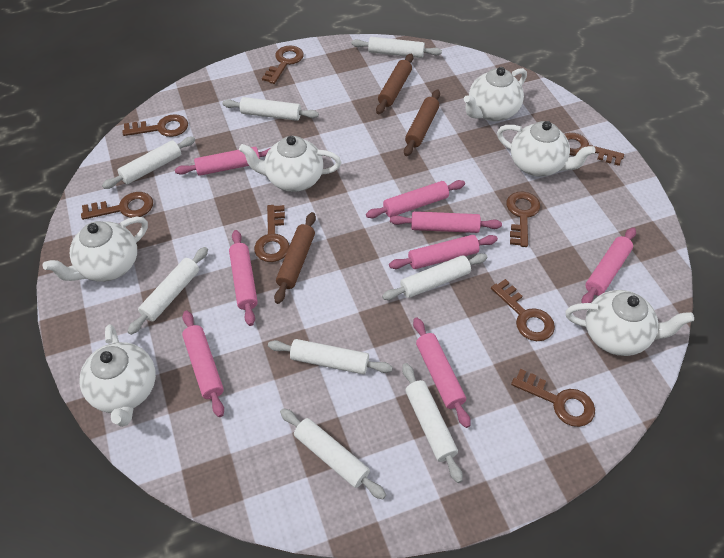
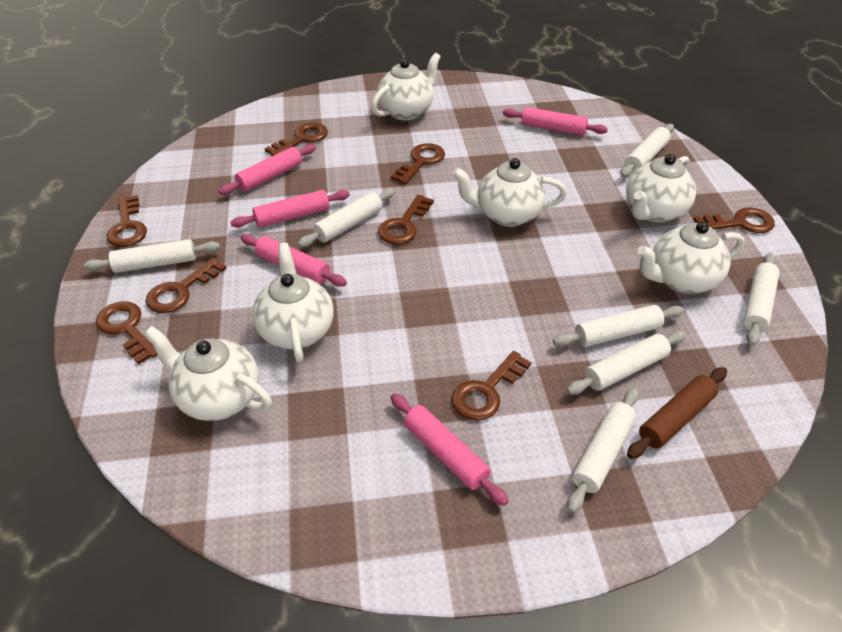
brown rolling pin: [274,212,316,304] [376,54,413,114] [404,90,440,156] = 3 -> [627,367,727,459] = 1
pink rolling pin: [175,147,270,176] [182,310,224,417] [229,230,258,326] [366,180,465,218] [389,235,498,269] [390,211,502,233] [413,318,471,428] [581,227,636,303] = 8 -> [219,144,316,195] [230,190,350,228] [240,234,347,287] [391,393,509,506] [503,107,608,136] = 5
white rolling pin: [102,137,195,189] [127,247,208,335] [223,97,319,121] [268,339,392,374] [280,408,386,499] [351,37,442,58] [382,253,488,300] [402,363,463,483] = 8 -> [83,239,220,273] [298,188,395,247] [553,305,684,347] [566,330,686,395] [567,387,639,513] [621,124,674,177] [743,253,780,346] = 7

